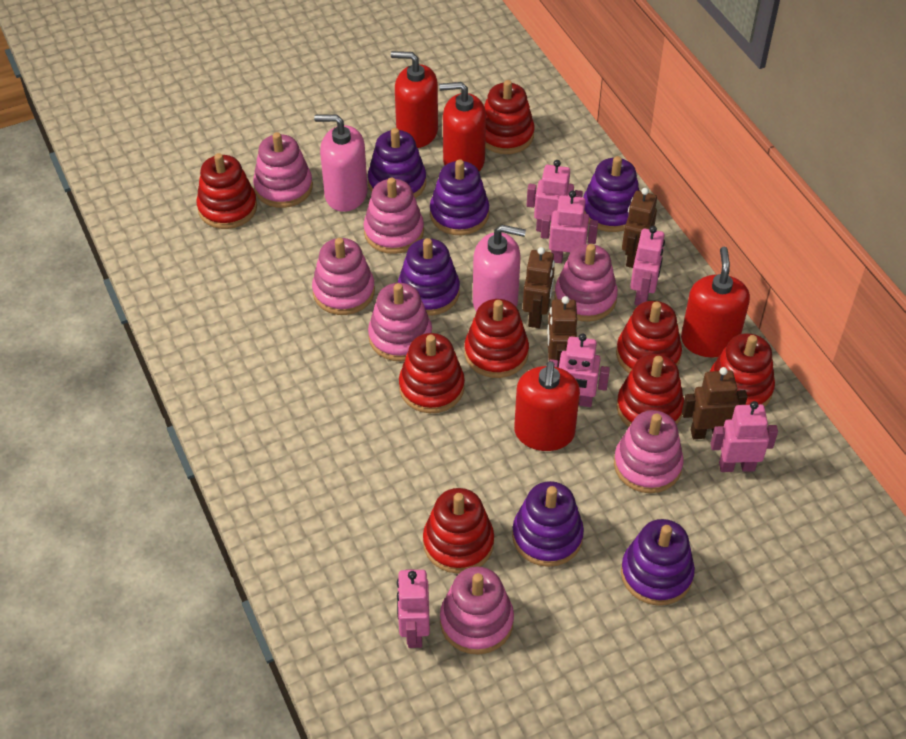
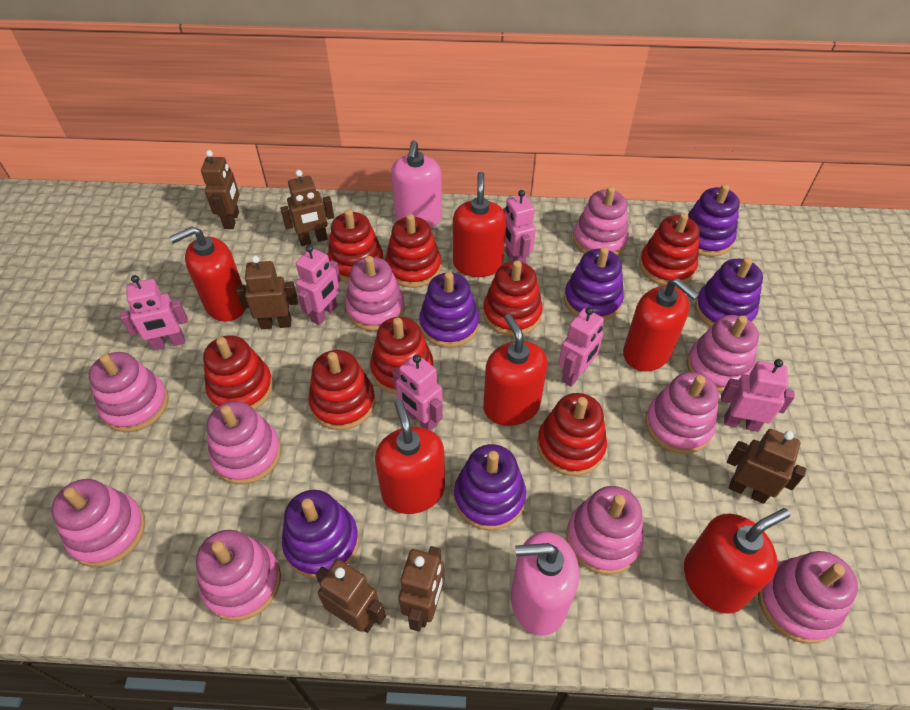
brown robot: [523,247,555,328] [547,296,577,368] [622,188,657,268] [682,367,748,439] = 4 -> [201,150,239,229] [236,256,298,329] [280,170,334,246] [316,559,386,633] [399,546,444,632] [727,429,806,504] = 6
pink stacking toy: [253,132,313,208] [312,238,375,315] [363,177,424,254] [368,283,432,361] [440,567,514,655] [555,244,618,322] [614,410,684,493] = 7 -> [51,479,145,567] [89,352,169,432] [196,530,281,621] [207,401,281,484] [345,256,405,331] [566,486,644,575] [573,186,629,256] [645,372,719,454] [687,315,759,393] [758,551,858,644] = 10
red soap dispenser: [391,51,438,148] [439,82,486,172] [514,361,580,451] [681,247,750,357] = 4 -> [169,226,246,322] [375,400,445,514] [453,172,506,277] [483,314,548,426] [623,278,699,371] [684,508,790,614] = 6

